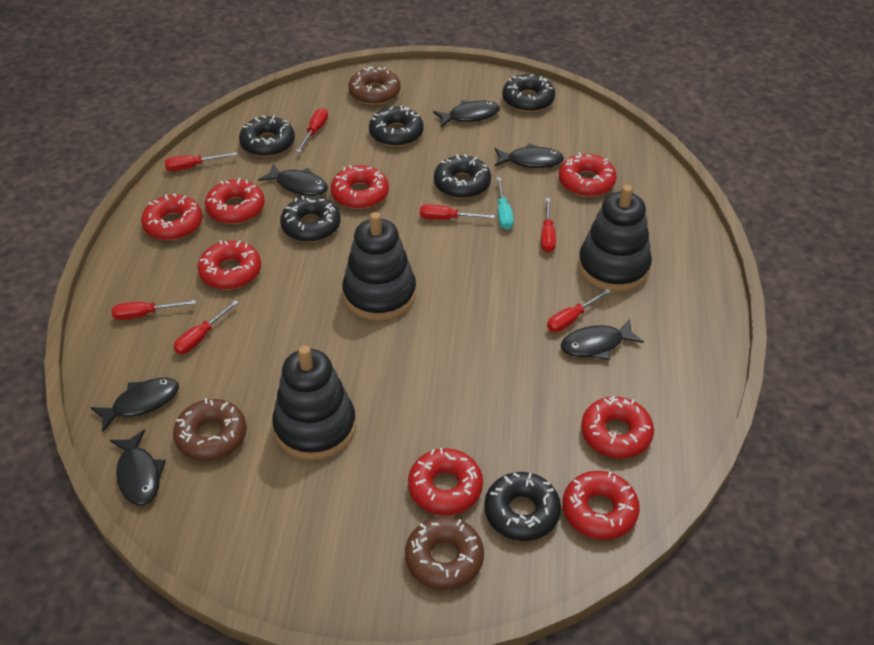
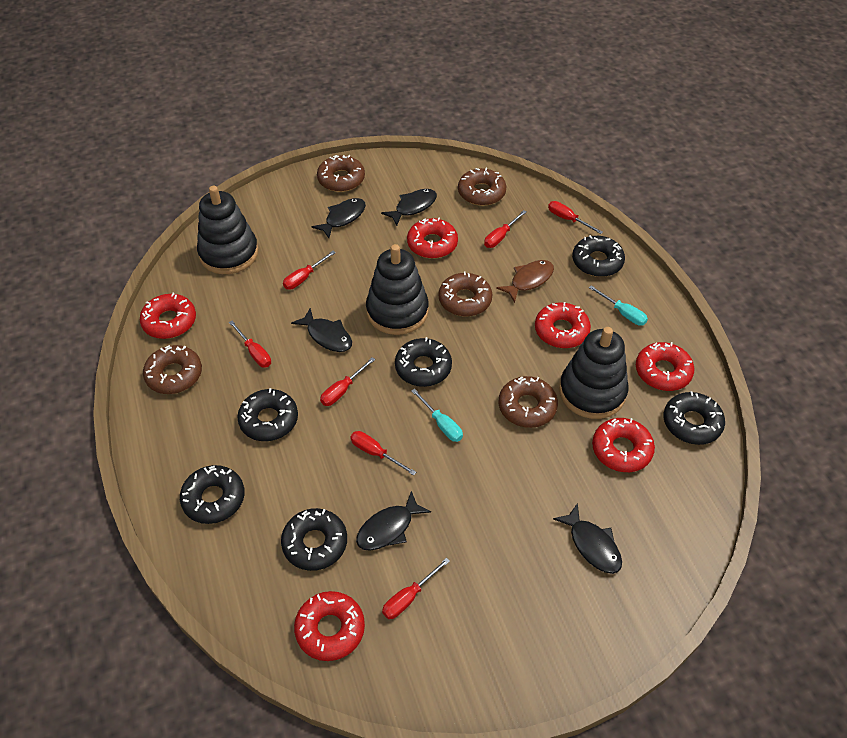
black fish: [90,378,179,432] [110,429,166,506] [258,164,328,196] [433,100,500,127] [495,144,564,168] [560,319,644,360] = 6 -> [291,308,352,352] [311,198,366,238] [356,491,431,551] [381,189,437,226] [553,503,622,574] = 5
brown donut: [173,398,247,461] [348,66,401,105] [405,517,484,590] = 3 -> [143,345,202,394] [317,155,365,192] [439,271,492,317] [458,168,506,206] [499,376,558,428] = 5
brown fish: none = 0 -> [496,260,554,303] = 1
red donut: [141,194,203,241] [198,240,261,290] [205,178,265,224] [331,165,389,209] [408,448,483,515] [559,152,617,197] [562,471,640,540] [581,396,654,458] = 8 -> [140,293,196,339] [294,591,365,661] [407,217,458,259] [535,302,591,348] [592,418,655,472] [636,342,694,391] = 6
turquoise screwdriver: [496,177,514,230] = 1 -> [411,389,463,442] [589,285,648,326] = 2

